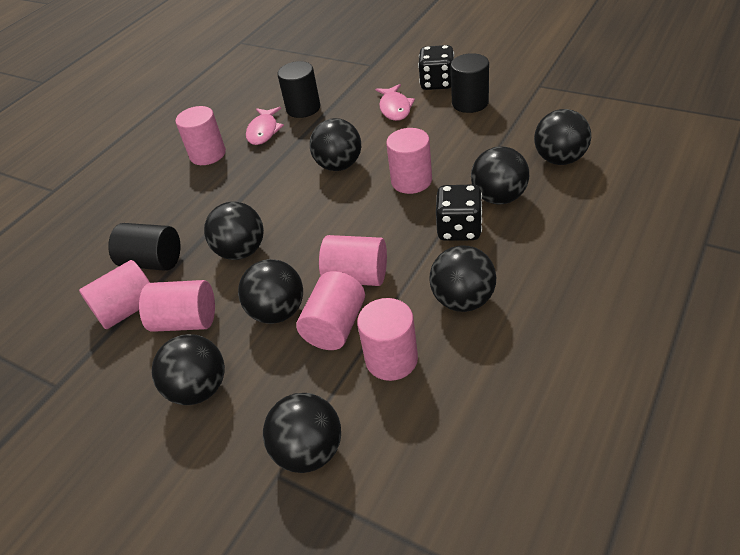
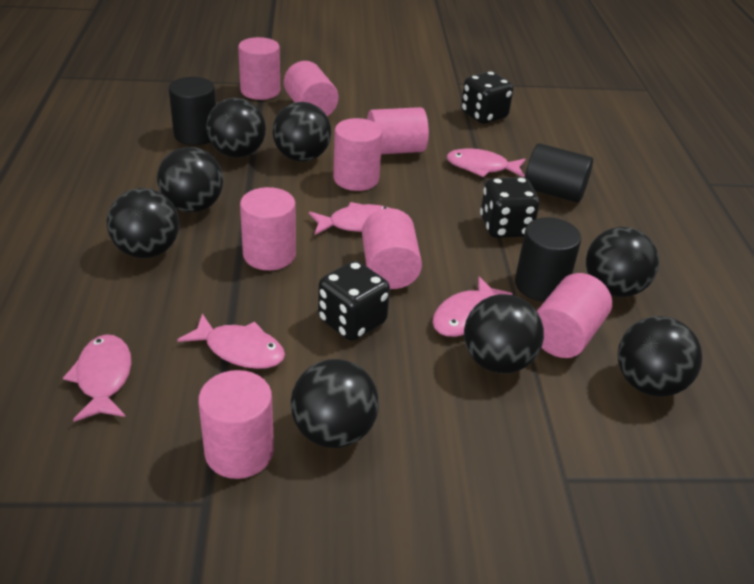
black dice: [418,45,454,90] [436,184,482,241] = 2 -> [318,261,390,341] [461,72,513,124] [480,177,540,238] = 3
pink cylinder: [79,260,150,329] [139,280,215,332] [176,106,226,165] [297,271,365,350] [319,235,387,286] [357,298,418,381] [386,128,432,194] = 7 -> [198,370,274,479] [238,37,280,100] [240,187,296,270] [284,61,338,116] [333,118,382,191] [362,208,422,289] [367,107,429,154] [537,273,612,358] = 8
pink fish: [246,107,284,145] [375,84,415,121] = 2 -> [63,334,131,422] [177,314,285,369] [309,202,389,235] [432,276,512,337] [447,149,526,177] = 5

